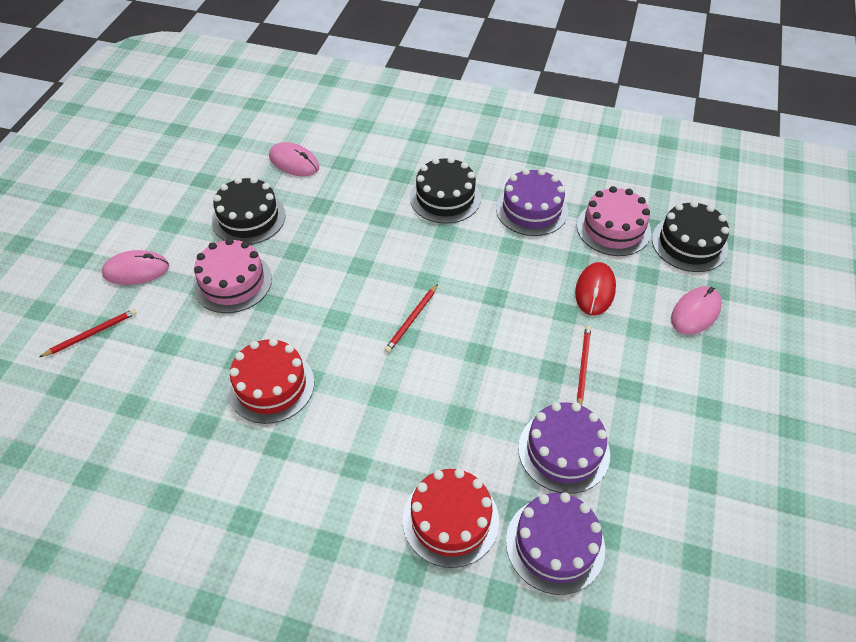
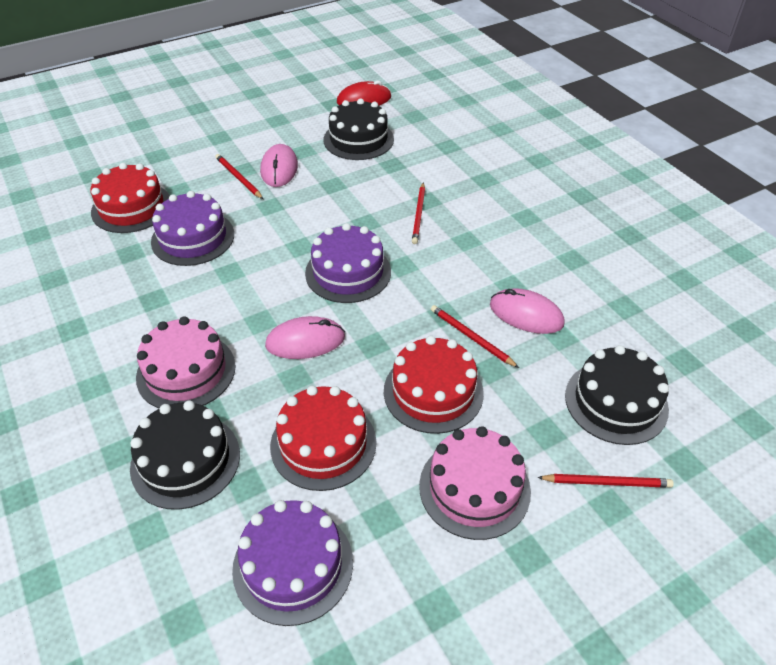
red cake: [227,338,314,424] [402,468,499,568] = 2 -> [91,163,170,233] [270,386,377,491] [384,336,484,434] = 3
red pencil: [40,309,137,357] [384,284,438,353] [577,325,591,406] = 3 -> [215,154,263,199] [412,182,425,244] [431,305,519,368] [537,474,674,488] = 4

